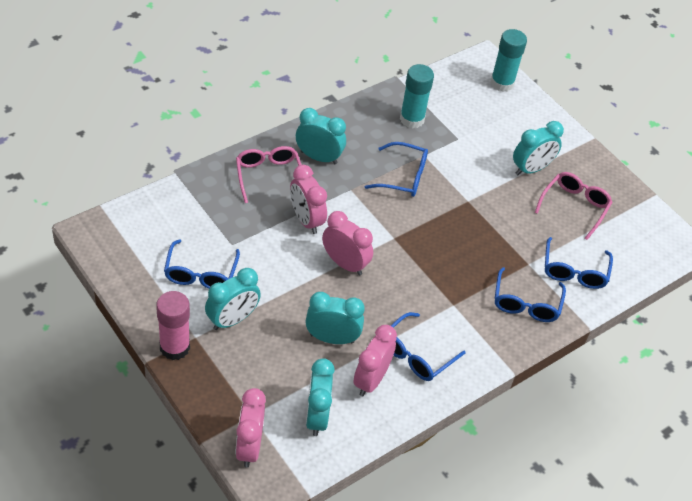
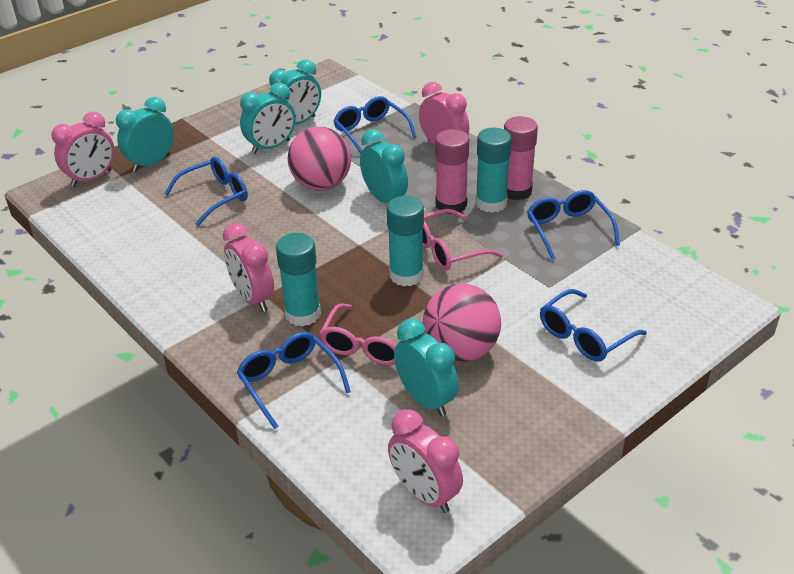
pink ball: none = 0 -> [288,127,351,191] [423,284,501,362] = 2
pink glue stick: [156,291,190,360] = 1 -> [435,129,469,214] [504,116,538,200] = 2
turquoise glue stick: [400,64,434,128] [490,29,527,92] = 2 -> [276,233,321,327] [387,196,424,286] [475,128,512,213] = 3

